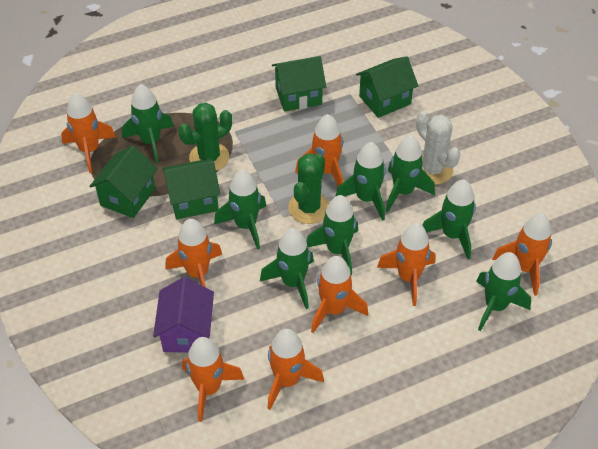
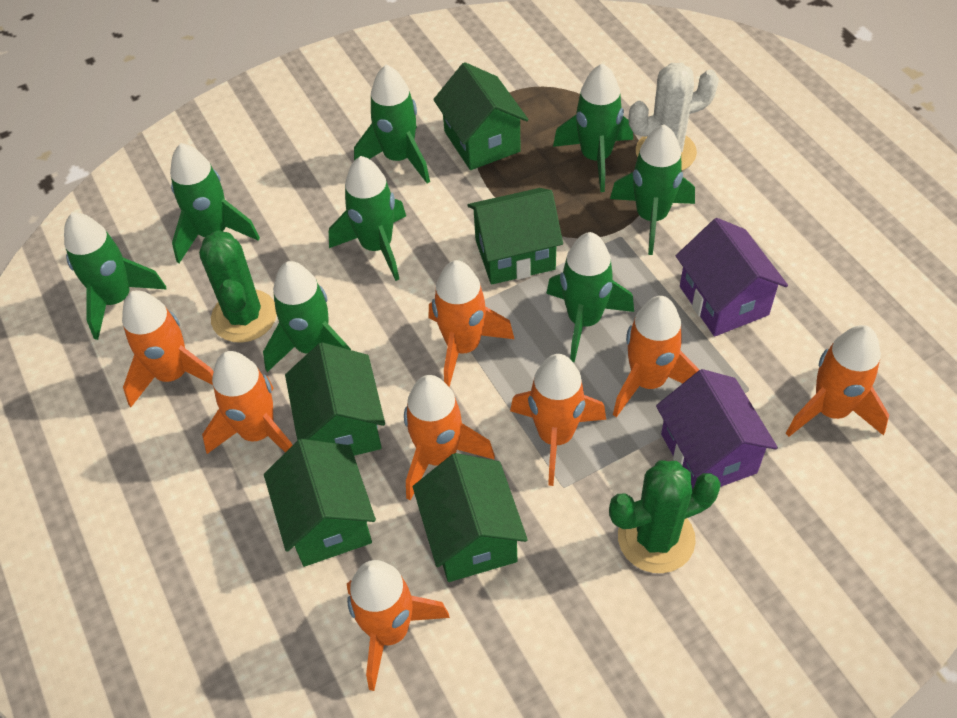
green house: [89,146,157,218] [162,158,221,219] [272,56,326,112] [356,56,418,118] = 4 -> [264,439,376,567] [285,342,385,456] [413,453,528,582] [433,62,529,170] [467,188,563,284] = 5
purple house: [153,277,214,353] = 1 -> [656,369,778,489] [676,218,788,336] = 2

